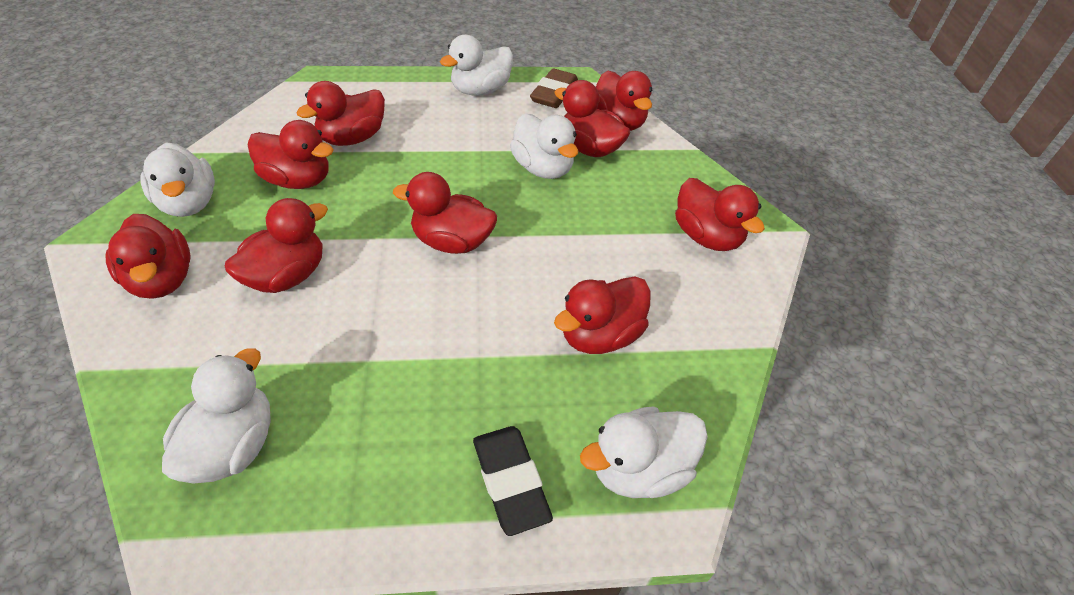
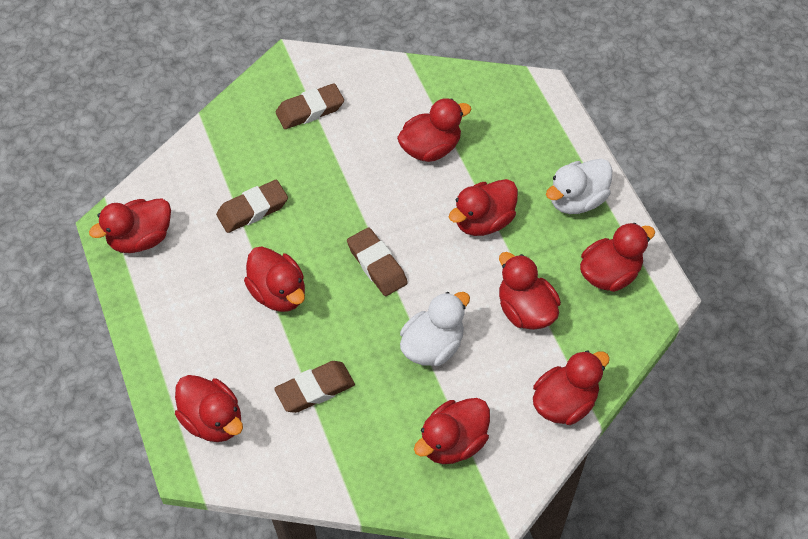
black eraser: [473,426,553,536] = 1 -> none = 0
brown eraser: [530,68,578,108] = 1 -> [216,180,288,233] [274,361,355,413] [276,83,344,129] [347,227,408,296] = 4
white duck: [140,142,215,217] [162,348,271,484] [440,35,513,96] [510,113,578,179] [580,406,708,498] = 5 -> [400,292,470,366] [546,158,612,214] = 2

